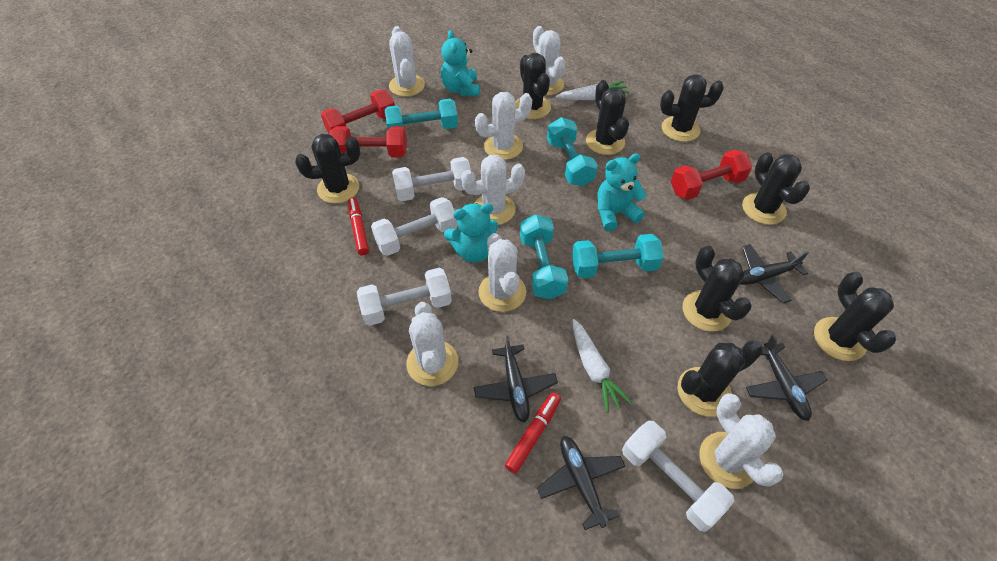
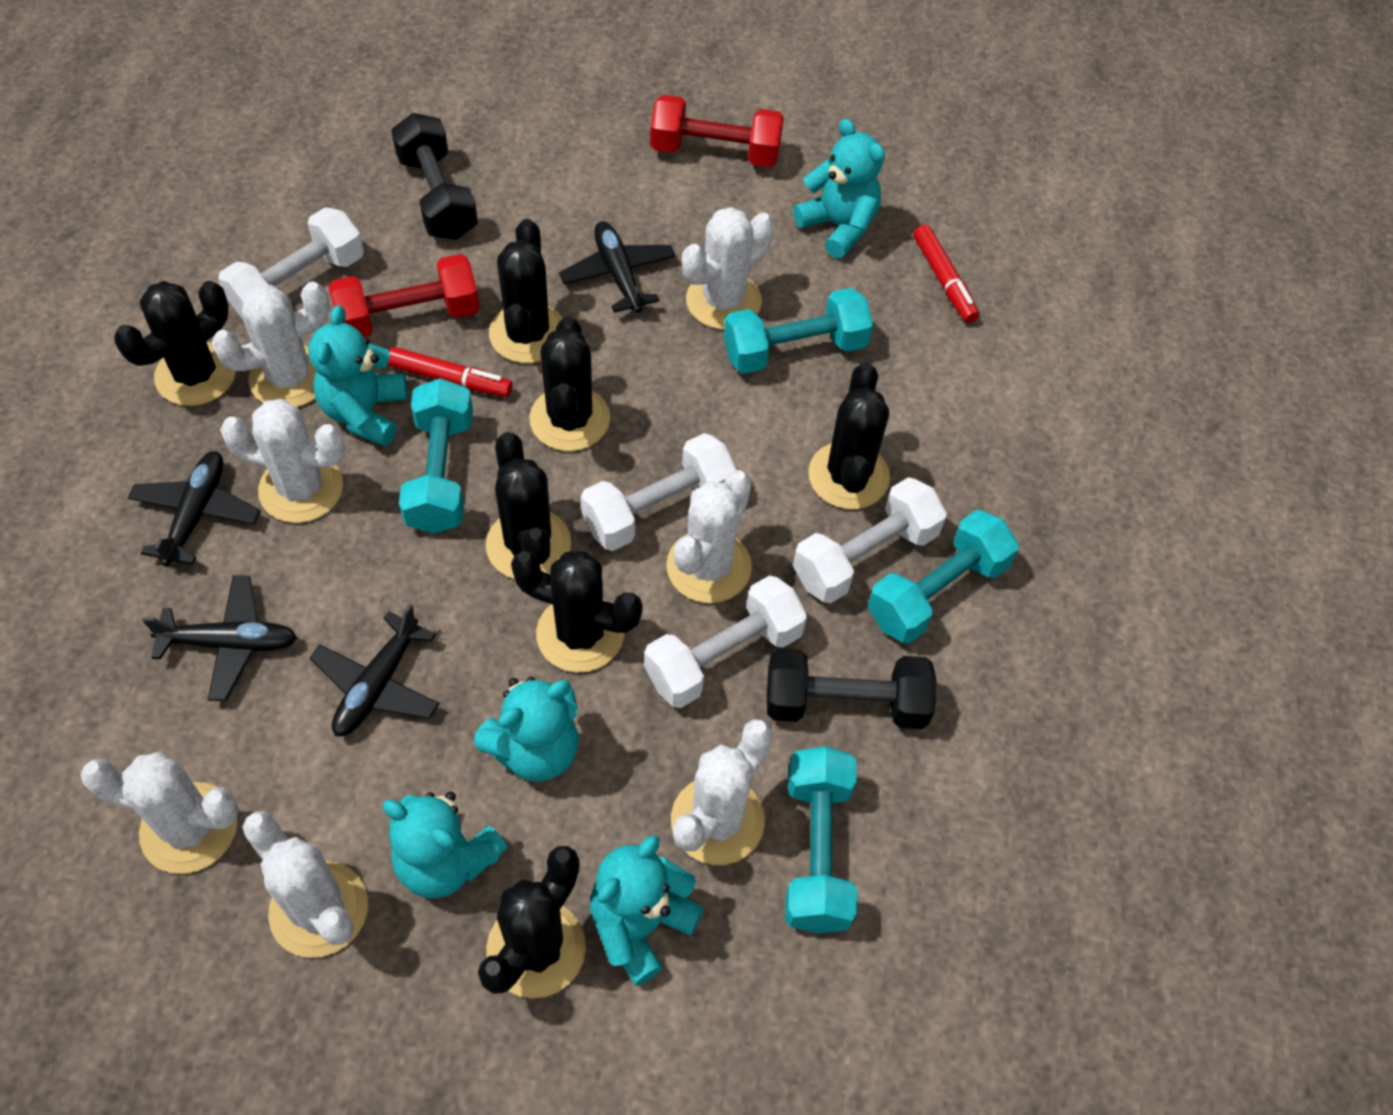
black cactus: [295,134,360,204] [515,53,551,119] [586,80,629,155] [660,74,724,142] [677,341,763,416] [683,246,752,332] [742,152,810,225] [814,272,896,361] = 8 -> [114,281,236,406] [478,846,586,998] [486,432,571,579] [489,219,563,363] [511,551,642,673] [529,317,610,451] [808,362,890,509] = 7
black dumbbell: none = 0 -> [391,113,478,240] [767,648,937,729] = 2
red dumbbell: [321,89,395,134] [330,126,407,157] [671,150,752,200] = 3 -> [329,254,480,338] [650,95,784,167] = 2
turquoise teddy bear: [441,30,480,96] [444,203,499,263] [597,153,647,231] = 3 -> [308,305,407,446] [382,792,508,898] [474,677,579,782] [590,835,704,986] [793,118,885,259] = 5
white carrot: [556,81,630,100] [572,319,632,413] = 2 -> none = 0

